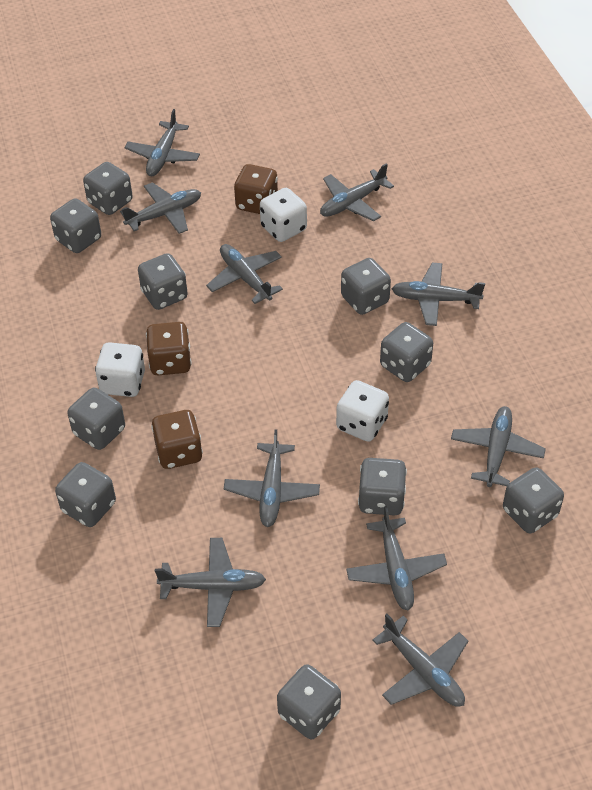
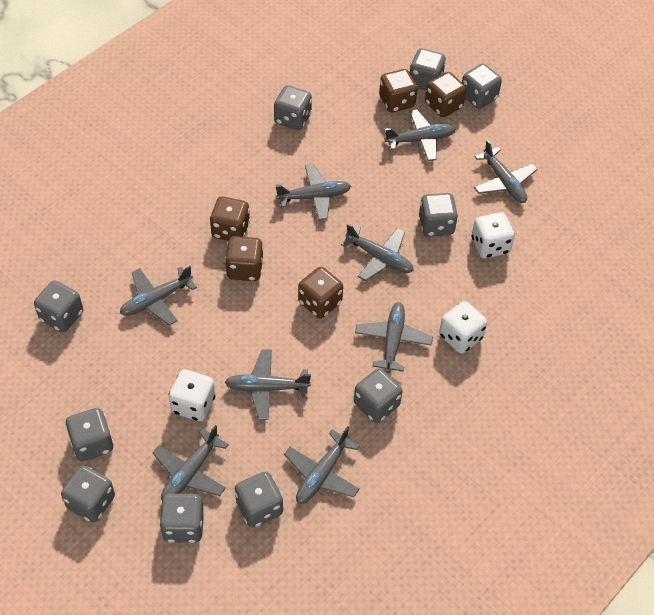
brown dice: [146,322,191,375] [151,410,203,469] [234,164,278,214] = 3 -> [210,196,250,241] [225,236,263,281] [298,267,343,318] [379,69,418,113] [425,72,466,117] = 5
grey plane: [120,182,201,234] [124,109,200,176] [155,538,266,627] [206,244,283,304] [224,429,320,527] [320,163,394,221] [346,506,447,610] [372,614,468,707] [392,262,485,326] [451,406,546,487] = 10 -> [120,266,197,326] [152,425,229,500] [225,349,311,420] [276,164,351,220] [284,426,360,504] [341,223,414,281] [355,302,433,373] [384,110,456,161] [474,140,538,203] = 9

